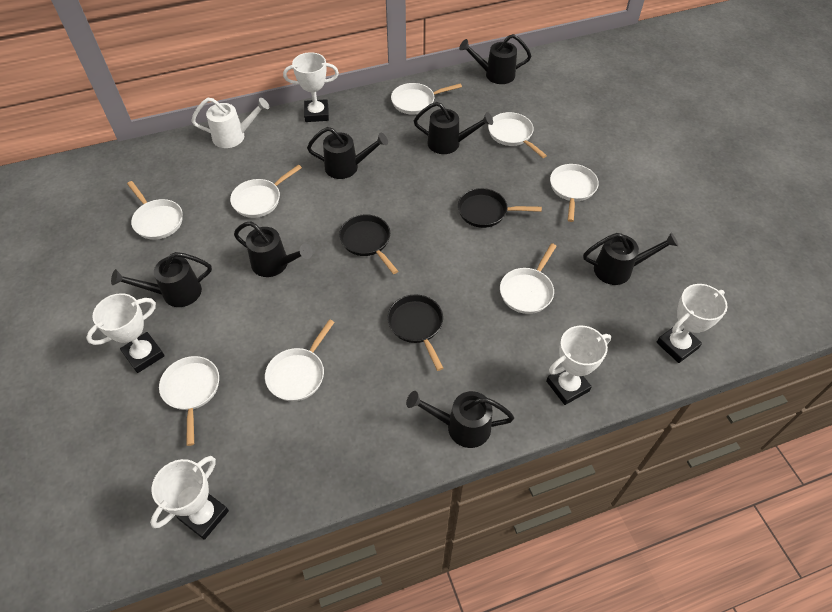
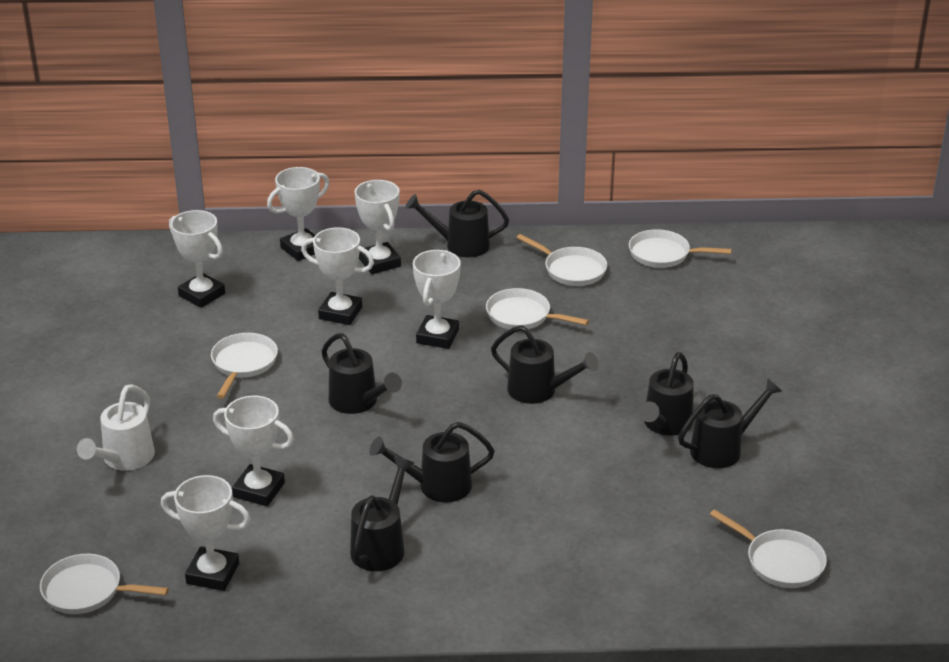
black pan: [339,214,398,274] [387,295,443,371] [458,188,542,228] = 3 -> none = 0
white pan: [127,181,183,240] [159,356,219,446] [230,165,302,218] [265,319,335,401] [391,83,462,115] [488,112,547,158] [500,243,556,314] [550,164,599,222] = 8 -> [40,554,169,614] [211,333,278,399] [486,288,589,329] [516,234,607,286] [629,229,732,268] [710,509,827,588] = 6
white trophy: [86,293,165,373] [150,456,229,540] [283,52,339,122] [546,326,611,405] [656,284,728,363] = 5 -> [161,475,250,591] [169,210,225,308] [213,396,294,506] [267,167,329,261] [301,227,374,325] [355,180,401,274] [413,250,461,349] = 7

